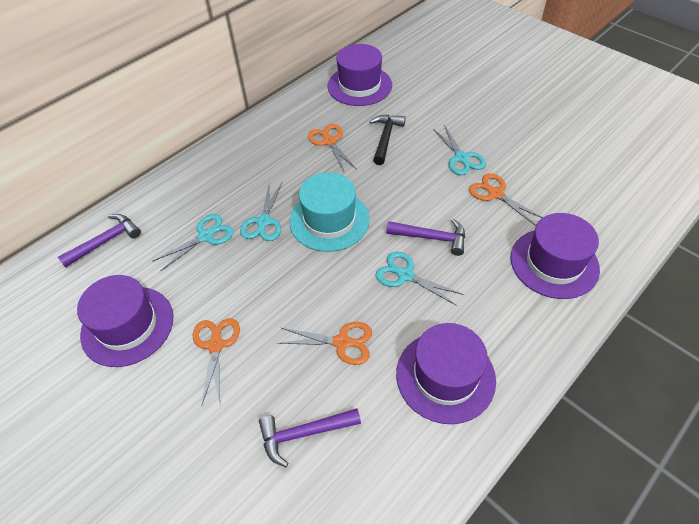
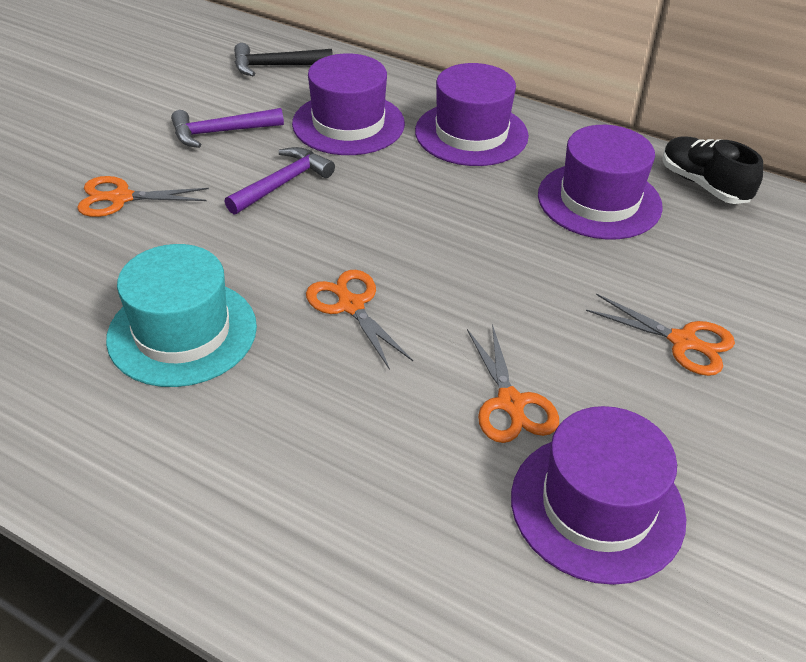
black shoe: none = 0 -> [663,137,763,204] = 1
purple hammer: [58,214,141,268] [259,408,361,467] [386,219,465,256] = 3 -> [171,108,284,148] [225,147,335,215] = 2
turquoise scissors: [153,214,234,271] [240,183,282,241] [376,252,464,306] [433,125,486,175] = 4 -> none = 0

